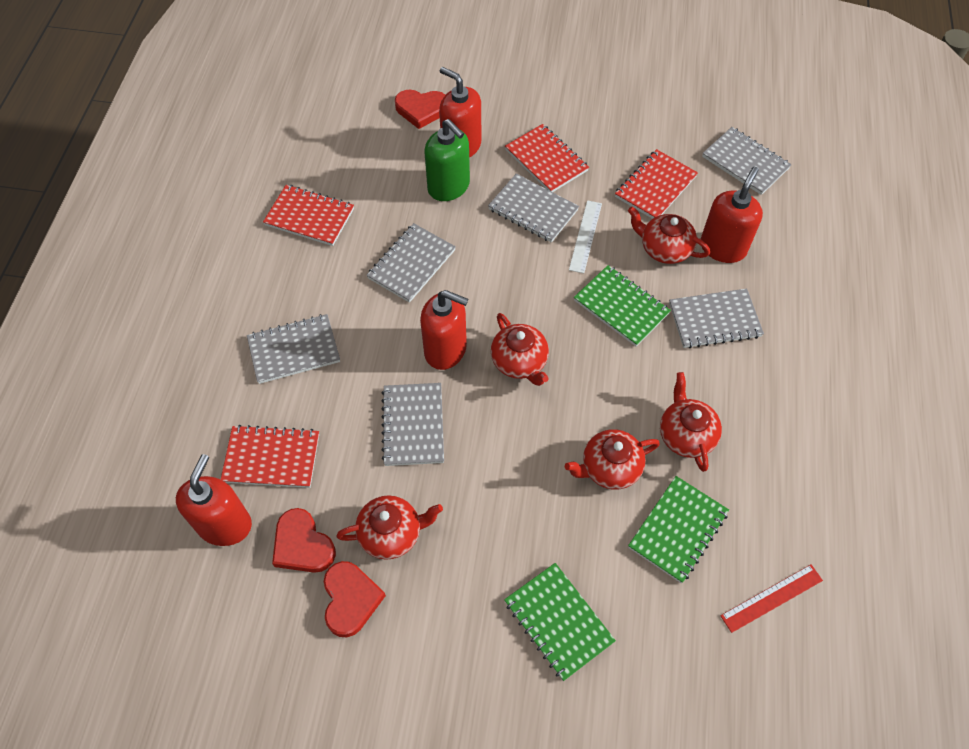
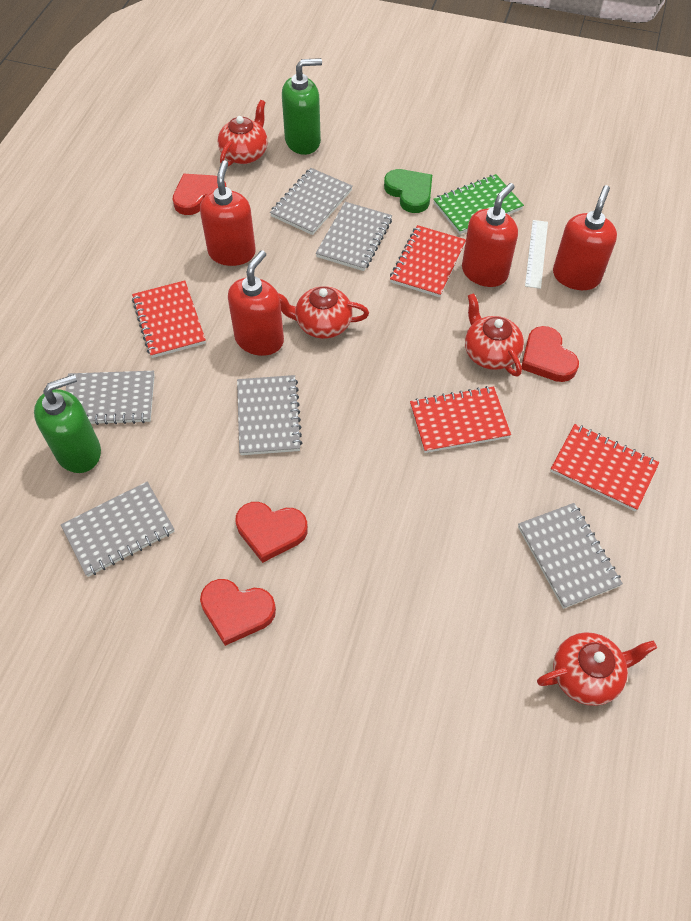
green heart: none = 0 -> [384,169,432,213] = 1
green notebook: [504,563,616,681] [574,265,671,346] [628,476,729,583] = 3 -> [433,174,524,234] = 1
green soap dispenser: [424,119,470,201] = 1 -> [34,374,101,473] [282,58,322,155] = 2
red heart: [272,508,336,573] [324,561,386,637] [395,90,445,129] = 3 -> [173,174,226,215] [200,579,276,646] [235,502,308,563] [521,326,579,382] = 4
red ruler: [720,564,823,633] = 1 -> none = 0
red teapot: [337,495,443,560] [491,313,549,386] [565,429,660,490] [628,207,710,264] [660,372,722,472] = 5 -> [218,100,268,166] [278,286,369,339] [465,293,524,377] [537,632,657,706] = 4

